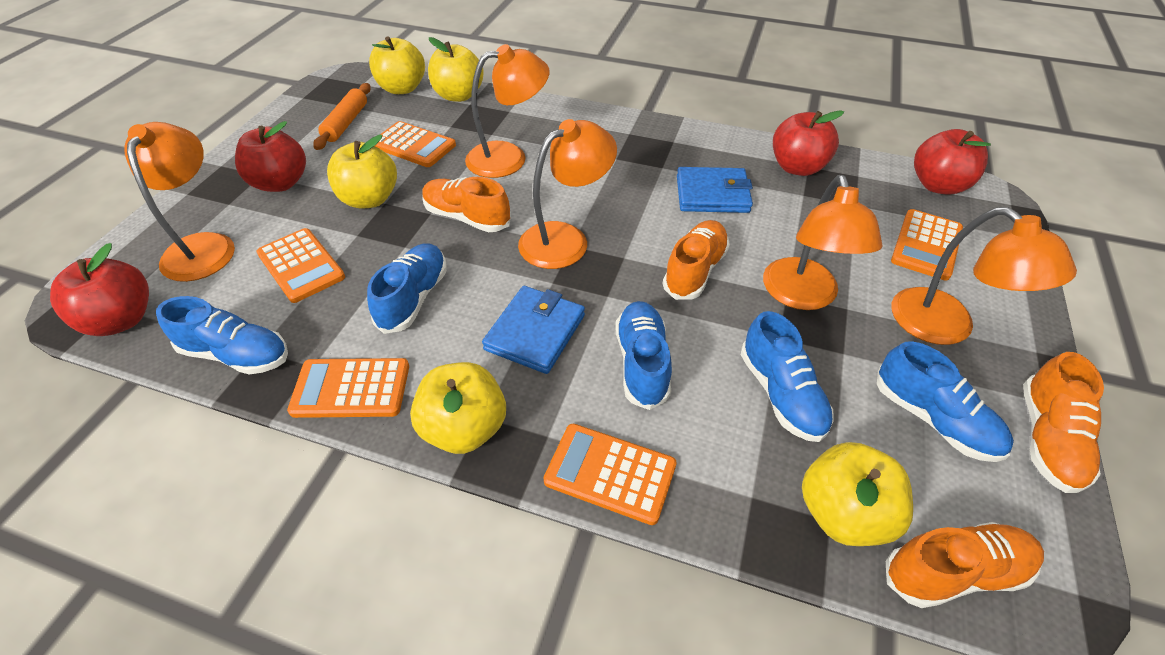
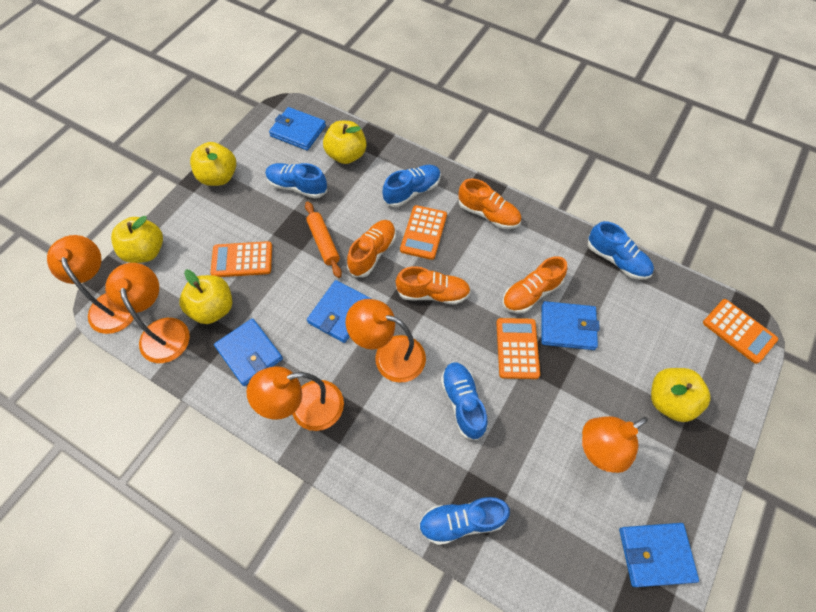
blue wallet: [482,286,585,374] [677,167,753,213] = 2 -> [214,318,283,386] [269,107,326,151] [307,280,371,343] [541,301,600,350] [619,523,699,587] = 5
orange calculator: [256,228,345,303] [287,358,409,418] [375,121,456,167] [543,424,677,525] [891,209,963,281] = 5 -> [211,241,272,277] [400,205,447,260] [496,318,540,379] [703,299,778,364] = 4
red apple: [50,243,149,336] [235,121,306,192] [773,110,844,176] [914,129,991,195] = 4 -> none = 0

